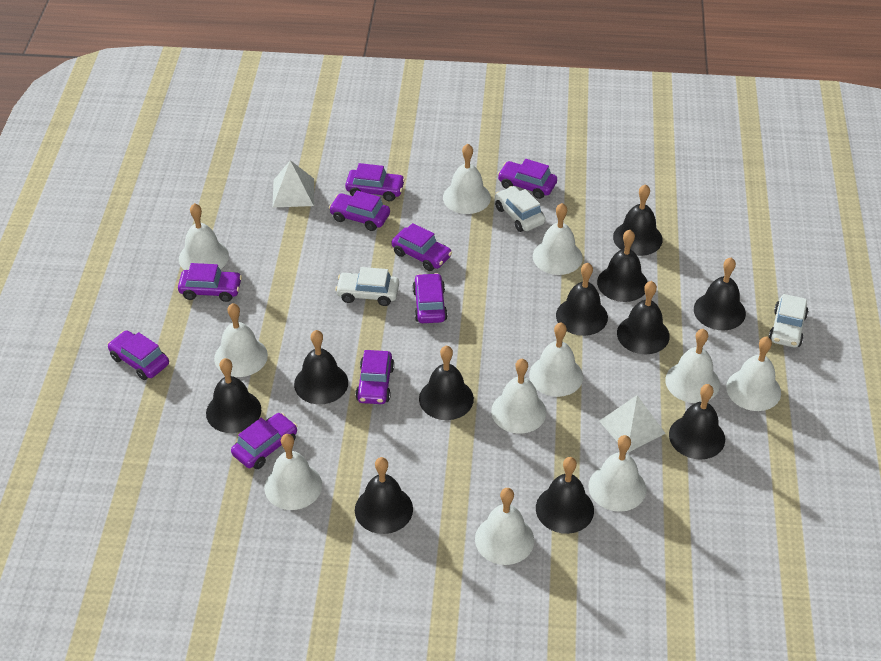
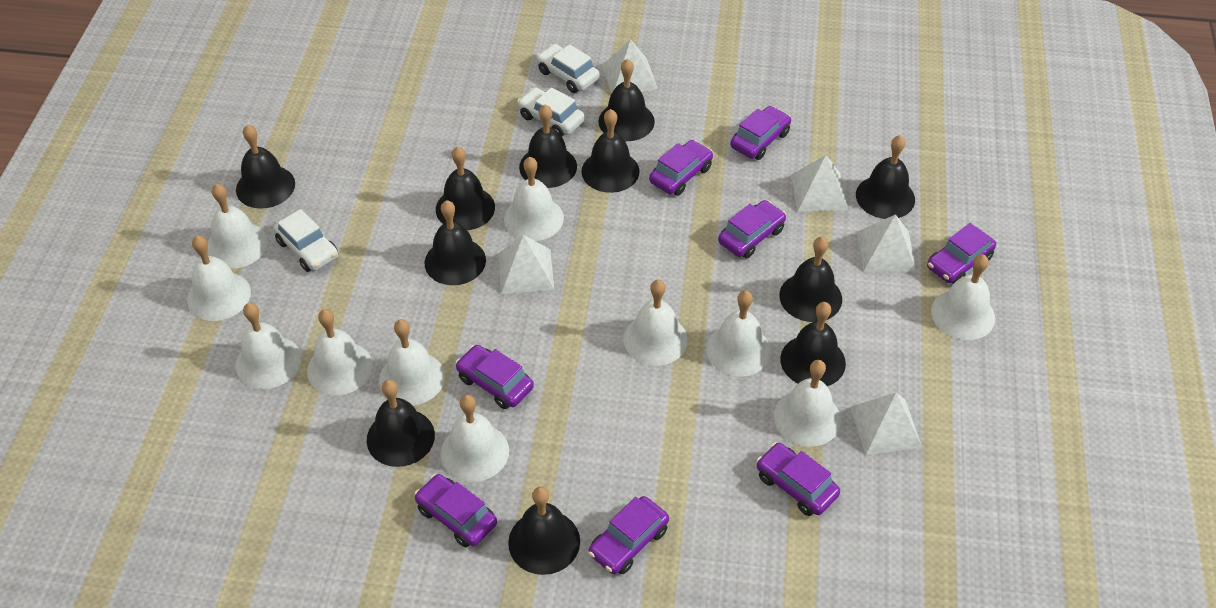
purple car: [108,330,169,380] [178,263,242,302] [231,413,297,469] [329,191,390,231] [345,163,405,201] [355,350,394,404] [392,223,452,271] [412,273,448,323] [497,159,557,199] = 9 -> [414,474,497,547] [455,345,534,409] [588,496,669,574] [649,140,713,196] [718,200,786,258] [730,106,791,160] [756,443,840,516] [927,223,996,284] = 8
white pyramid: [272,160,314,208] [599,395,666,453] = 2 -> [498,235,554,294] [602,39,658,94] [791,155,848,212] [850,393,922,455] [857,214,916,271] = 5

